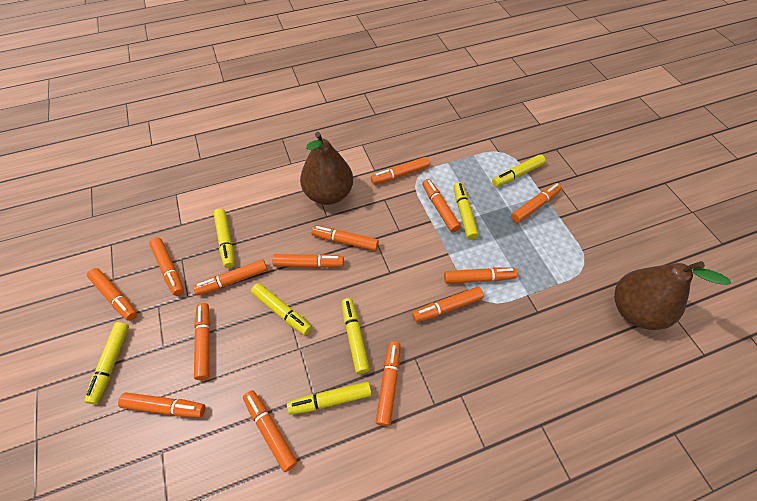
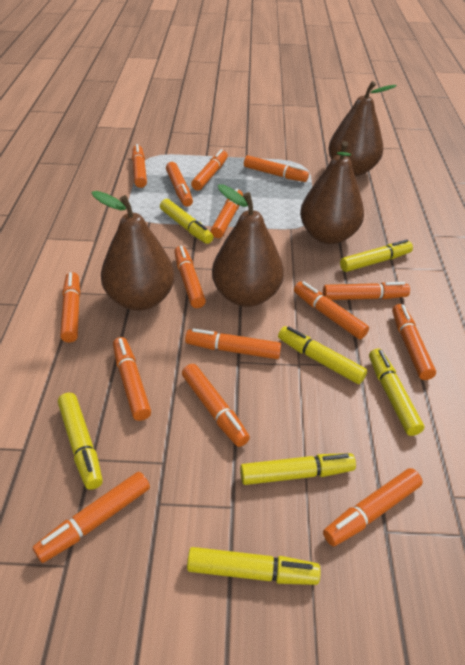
brown pear: [300,132,353,205] [614,261,731,330] = 2 -> [91,191,175,311] [212,184,284,307] [300,141,364,244] [329,81,397,176] = 4
orange marker: [87,268,137,321] [118,392,206,417] [149,237,184,296] [193,259,268,295] [194,303,211,380] [243,390,297,472] [272,254,344,268] [311,226,379,251] [371,157,430,185] [376,341,401,426] [412,287,484,322] [422,179,461,233] [444,267,517,284] [511,183,562,223] = 14 -> [33,472,150,563] [60,272,80,343] [113,337,151,421] [132,144,147,188] [166,162,193,207] [174,246,206,308] [182,364,250,447] [185,328,281,359] [191,149,228,191] [211,189,243,238] [244,155,309,182] [294,281,369,339] [323,282,410,300] [323,468,423,546] [392,304,436,380] = 15

